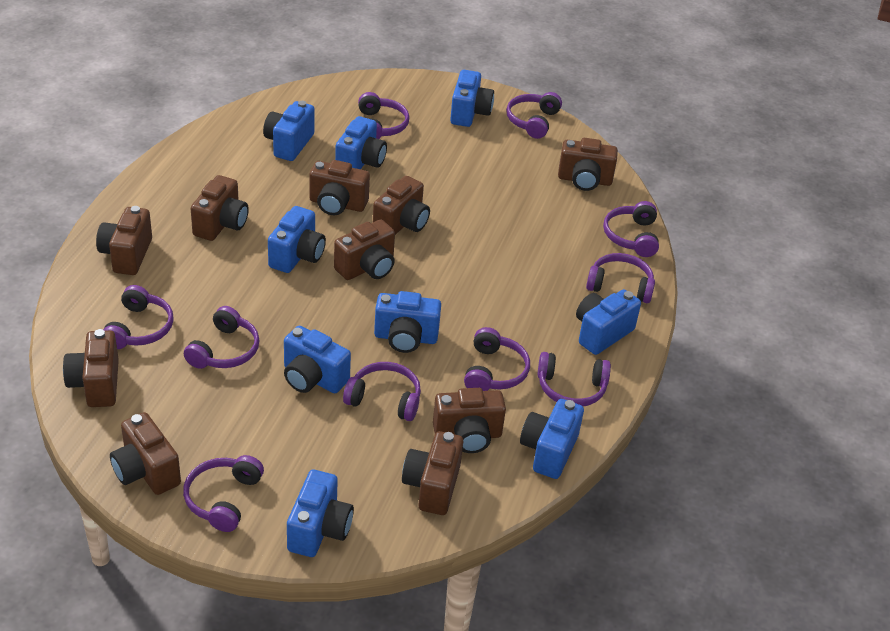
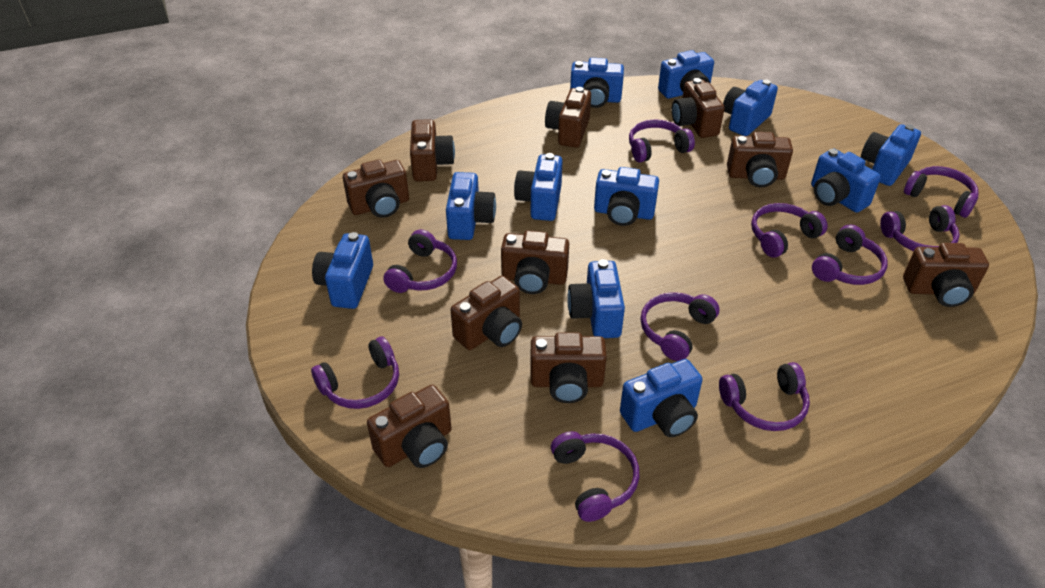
blue camera: [263,101,315,161] [268,206,326,273] [284,326,351,393] [287,469,354,557] [335,116,387,169] [374,291,441,353] [450,70,494,127] [520,399,584,479] [576,289,641,355] = 9 -> [312,232,373,309] [446,172,496,240] [514,153,563,221] [567,259,625,338] [570,58,624,108] [594,167,659,226] [620,359,703,437] [658,50,714,99] [723,79,778,136] [811,149,881,213] [861,124,921,186] = 11

